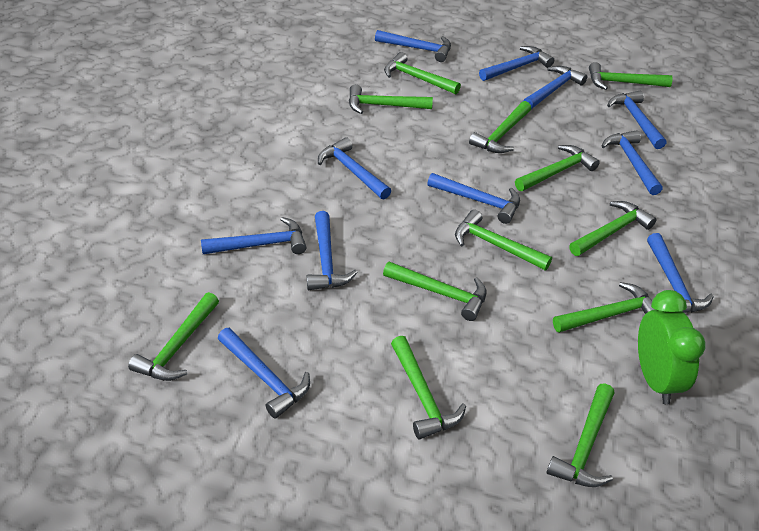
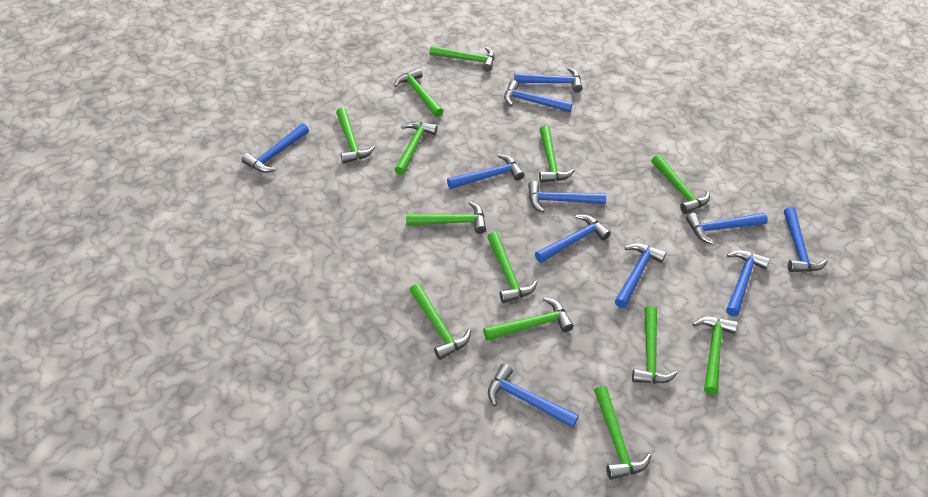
green clock: [638,290,706,405] = 1 -> none = 0
green hammer: [128,292,219,381] [349,84,433,114] [383,261,487,321] [384,52,461,94] [391,336,466,439] [455,209,552,270] [469,101,531,153] [515,145,600,191] [547,384,615,487] [553,282,654,333] [569,201,656,256] [589,62,673,90] = 12 -> [336,108,375,164] [394,68,443,117] [394,121,438,175] [406,202,486,234] [409,284,471,360] [429,46,495,71] [483,297,574,341] [487,232,537,303] [539,126,575,183] [594,386,651,480] [632,306,678,383] [651,154,710,214] [693,317,738,395] = 13

